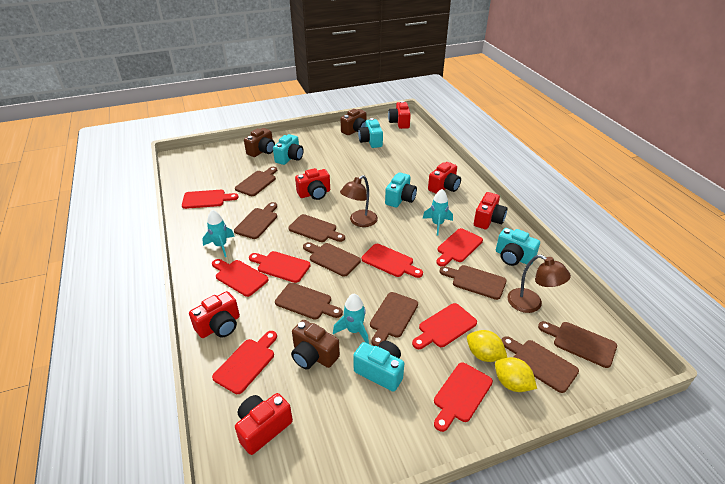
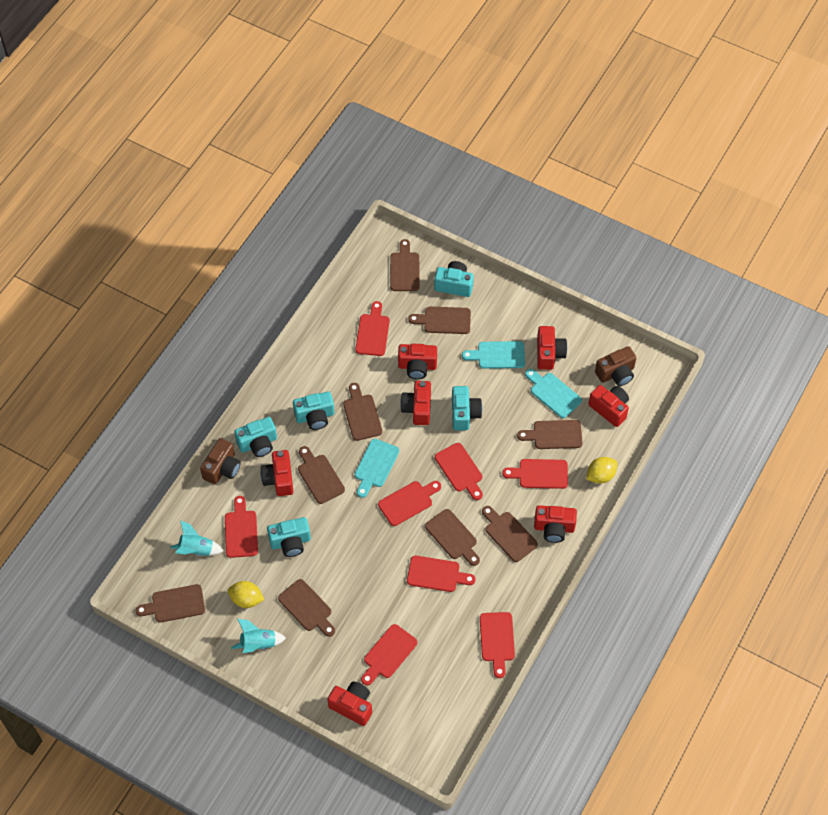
brown camera: [244,128,275,157] [291,320,340,369] [340,109,367,135] = 3 -> [200,438,241,484] [595,346,636,386] = 2
brown lamp: [340,175,378,227] [507,255,571,313] = 2 -> none = 0
red camera: [189,291,240,338] [235,393,293,455] [295,168,330,200] [388,101,411,129] [428,162,461,194] [474,192,507,229] = 6 -> [260,450,293,496] [327,681,372,726] [398,344,437,379] [400,381,431,425] [534,505,577,543] [537,326,567,370] [588,385,629,427] = 7
turquoise cutting board: none = 0 -> [355,439,399,498] [462,341,525,369] [525,369,582,418] = 3
turquoise rocket: [202,210,235,257] [333,294,369,344] [422,189,453,236] = 3 -> [170,520,223,556] [231,619,286,653] = 2

